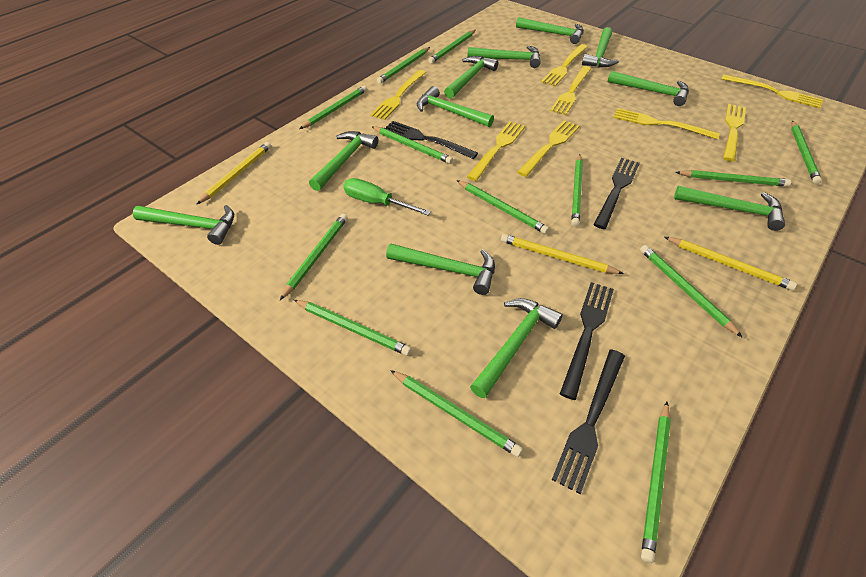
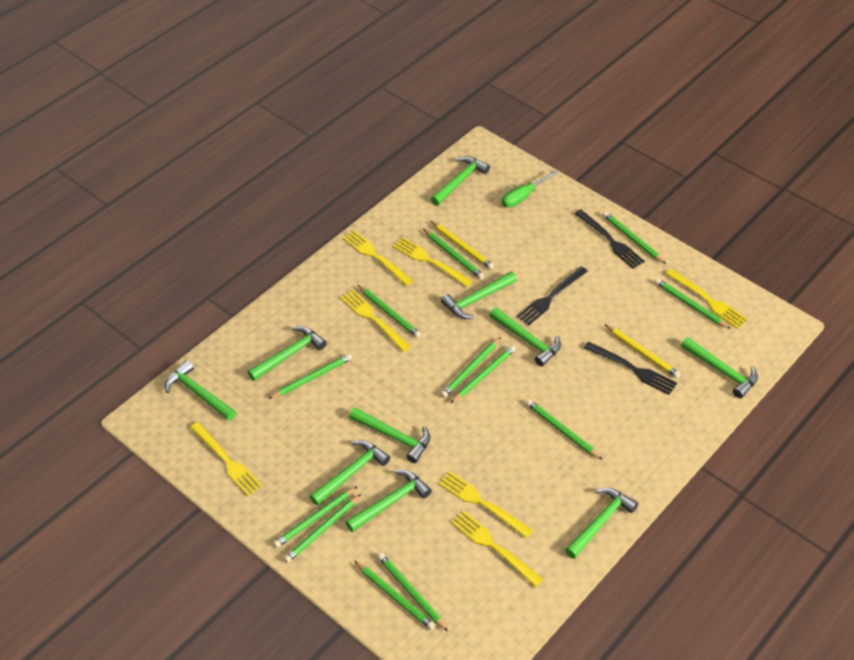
black fork: [385,121,478,159] [552,349,625,494] [560,282,614,400] [594,158,640,229] = 4 -> [517,266,588,325] [575,209,645,269] [584,342,677,395] = 3
green hammer: [133,205,234,245] [309,131,378,191] [386,244,495,295] [417,86,494,127] [444,56,498,99] [468,46,541,68] [470,298,563,398] [516,17,584,44] [582,27,619,67] [608,71,689,106] [674,186,785,231] = 11 -> [165,360,236,421] [248,326,327,381] [309,440,390,506] [345,470,432,532] [349,407,430,463] [431,156,490,206] [441,271,517,319] [489,307,561,366] [565,487,638,559] [681,337,758,398] = 10
green pencil: [280,214,348,300] [294,300,411,356] [299,86,367,129] [371,126,453,164] [377,47,430,84] [390,370,523,457] [428,30,475,64] [456,180,549,234] [571,154,583,227] [640,245,743,338] [641,402,671,563] [675,170,791,187] [791,121,822,184] = 13 -> [268,354,352,399] [273,486,358,548] [284,494,361,563] [354,561,435,630] [358,285,421,338] [378,553,448,631] [423,229,484,279] [441,337,501,398] [451,345,516,403] [526,400,603,460] [603,212,666,264] [655,279,731,329] = 12
yellow fork: [370,70,426,120] [467,121,525,181] [517,120,579,177] [541,44,587,86] [550,66,591,115] [613,108,720,139] [721,74,823,108] [723,104,746,162] = 8 -> [190,422,262,496] [340,290,411,352] [343,230,413,286] [393,237,473,287] [438,471,533,538] [451,511,543,587] [665,269,747,328] = 7
yellow pencil: [197,142,271,204] [501,234,624,274] [665,237,797,290] = 3 -> [431,221,494,269] [604,324,680,378] = 2

